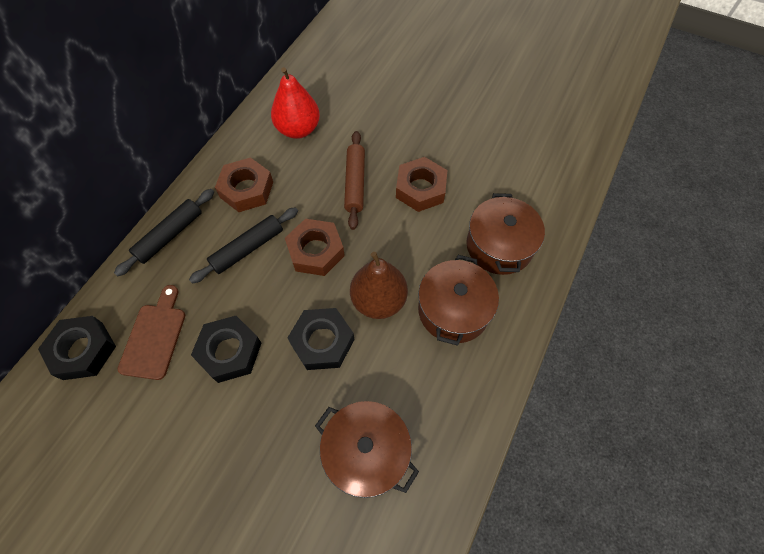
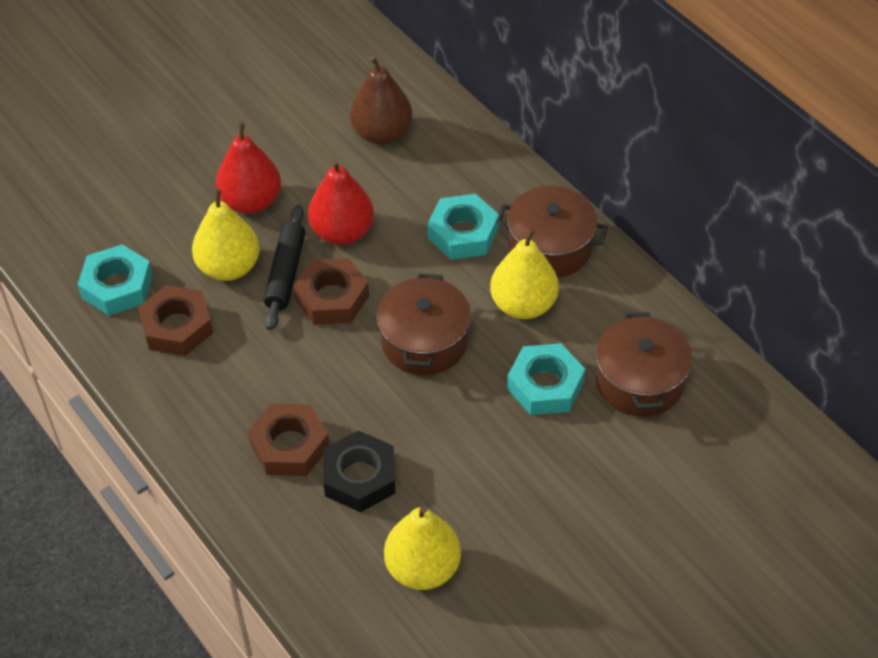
black nut: [38,316,116,380] [191,316,262,383] [288,308,355,370] = 3 -> [323,430,395,512] = 1
black rolling pin: [114,189,214,276] [189,207,298,283] = 2 -> [264,205,305,330] = 1
brown cutting board: [118,285,185,380] = 1 -> none = 0
brown rolling pin: [344,131,365,230] = 1 -> none = 0
red pear: [271,67,320,139] = 1 -> [216,122,281,214] [308,159,374,245] = 2
turquoise nut: none = 0 -> [78,244,153,316] [427,194,499,260] [507,343,585,415] = 3
yellow pear: none = 0 -> [192,189,260,281] [384,506,461,590] [490,228,559,319] = 3

